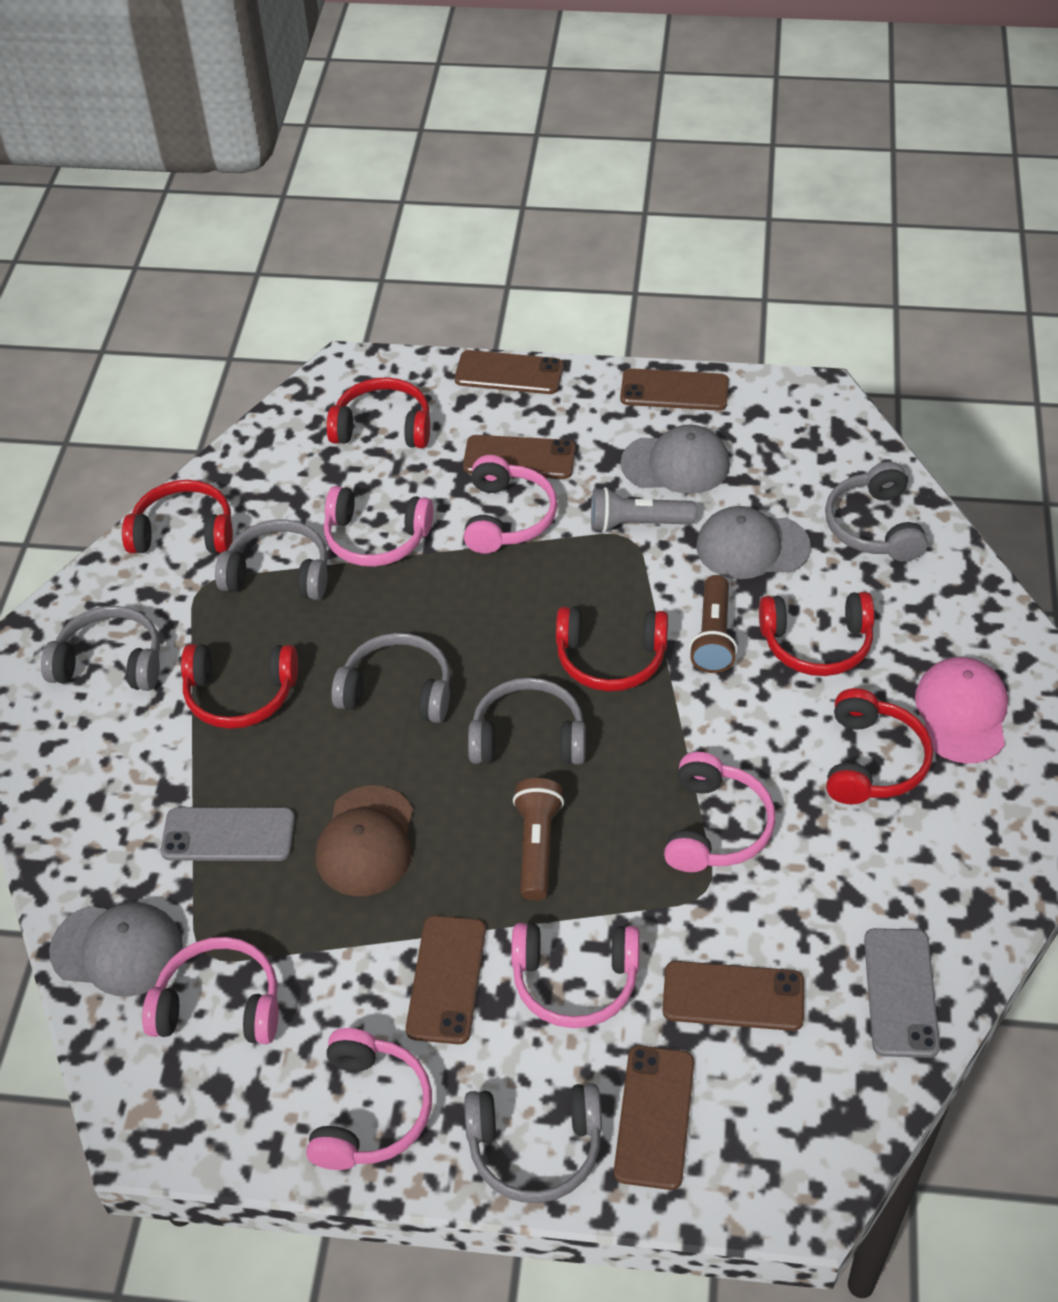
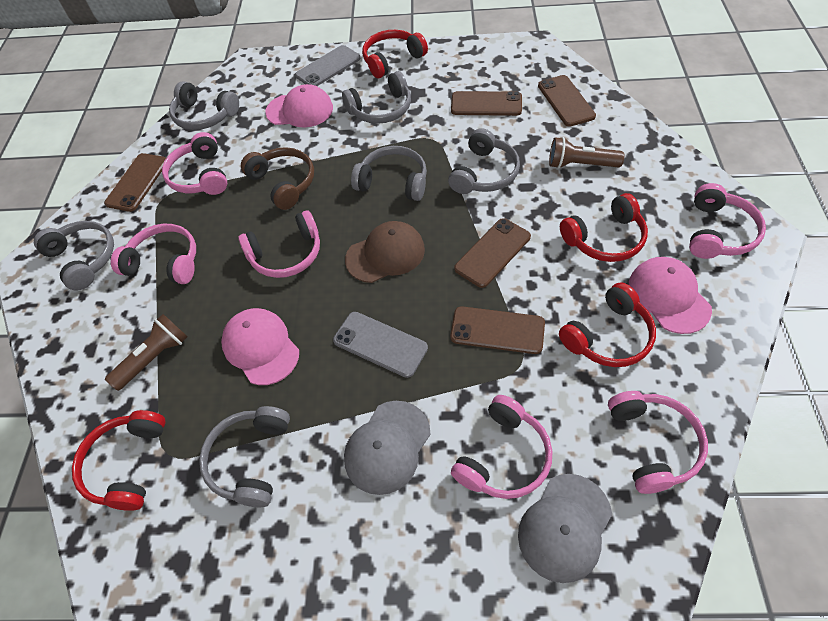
brown headphones: none = 0 -> [241,147,314,210] = 1
brown phone: [406,915,486,1044] [455,350,564,394] [463,435,575,479] [614,1045,694,1190] [620,368,729,411] [663,961,804,1031] = 6 -> [104,153,166,212] [450,306,545,354] [451,91,522,116] [454,218,531,288] [538,75,596,127] = 5
grey cap: [49,902,183,996] [621,425,730,494] [696,506,811,579] = 3 -> [344,401,431,495] [518,474,612,583] = 2
grey flashlight: [591,487,696,532] = 1 -> none = 0
pink cap: [915,657,1008,764] = 1 -> [221,308,299,385] [265,84,333,127] [629,257,712,334] = 3
red headphones: [122,480,233,554] [181,644,298,729] [326,377,430,448] [556,607,668,691] [759,592,875,676] [826,688,933,804] = 6 -> [72,410,166,511] [362,30,428,78] [559,282,656,367] [560,193,648,262] = 4

